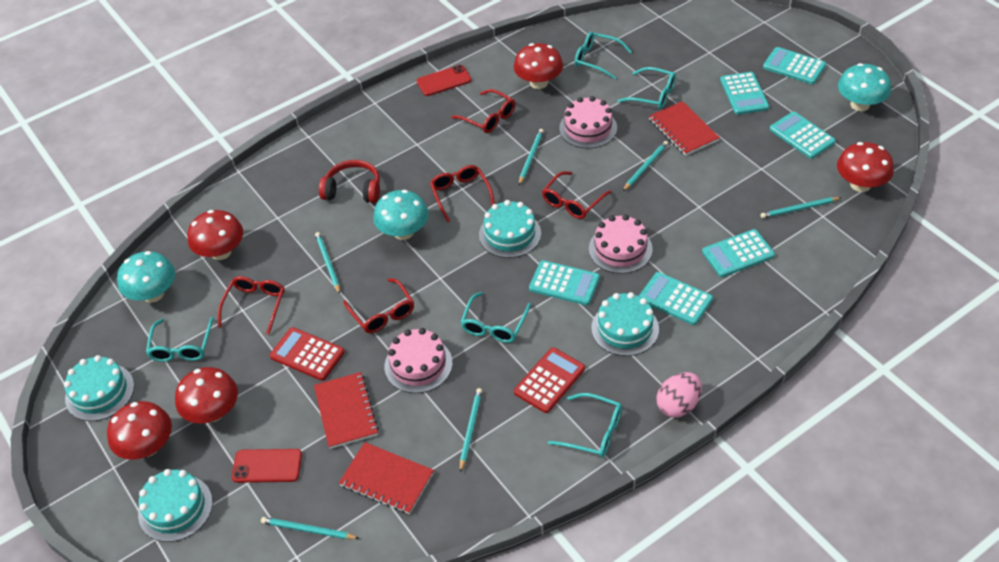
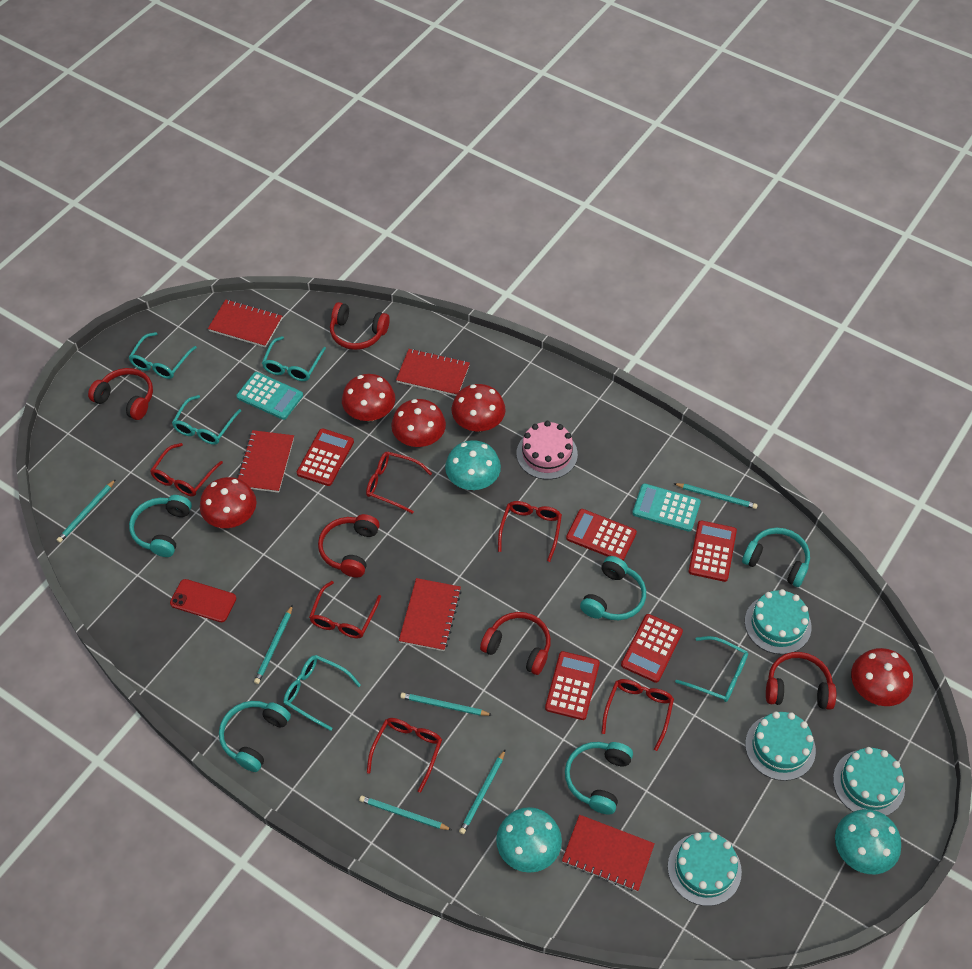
pink cake: [385,328,453,393] [559,96,617,148] [589,214,653,274] = 3 -> [516,421,578,480] = 1
pink egg: [656,372,702,418] = 1 -> none = 0
red calculator: [270,327,345,381] [514,347,585,413] = 2 -> [297,428,354,486] [545,651,600,720] [566,509,637,561] [621,614,683,683] [688,520,737,582] = 5
red glasses: [218,276,285,335] [343,278,414,333] [430,165,495,222] [451,89,515,133] [542,171,612,219] = 5 -> [150,443,223,496] [309,581,381,639] [366,452,432,514] [367,718,442,793] [498,501,562,562] [602,679,674,751] = 6
red headphones: [319,160,380,203] = 1 -> [88,368,153,420] [318,514,380,578] [330,302,390,350] [480,612,551,675] [766,652,836,710] = 5
red notebook: [314,372,379,449] [339,442,434,514] [649,101,720,156] = 3 -> [208,299,282,348] [237,430,294,493] [396,349,470,396] [399,578,462,651] [562,815,655,892] = 5
red phone: [232,449,302,483] [417,65,472,96] = 2 -> [170,579,236,622] = 1
turquoise calculator: [529,260,600,305] [639,272,713,325] [702,229,775,277] [720,72,769,115] [763,47,826,84] [770,112,836,159] = 6 -> [236,372,303,420] [632,483,701,532] = 2
turquoise headphones: none = 0 -> [129,495,192,557] [219,701,291,772] [565,742,633,815] [580,556,646,620] [742,528,810,587] = 5

